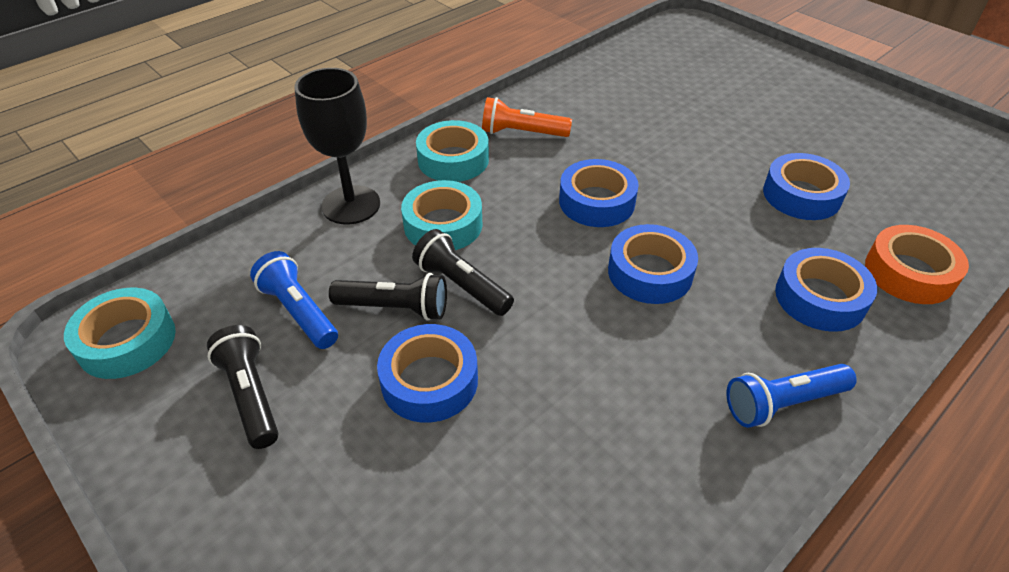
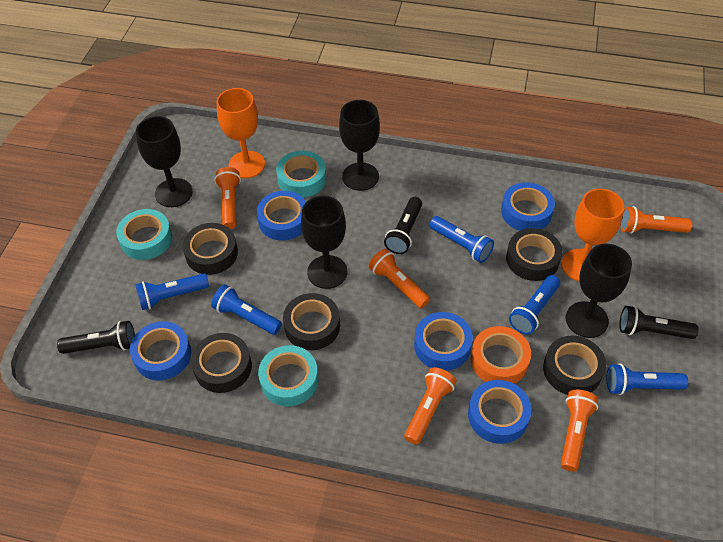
black goblet: [295,68,380,225] = 1 -> [136,116,193,207] [301,196,348,289] [339,100,380,191] [566,244,632,338] = 4
black tape: none = 0 -> [182,223,238,275] [191,333,252,393] [283,293,340,350] [506,228,563,281] [543,336,606,395] = 5
blue flashlight: [250,251,338,349] [726,364,857,428] = 2 -> [135,273,209,310] [211,284,282,335] [429,216,494,263] [509,275,560,334] [606,363,688,395] = 5
orange flashlight: [482,97,572,137] = 1 -> [214,167,241,229] [369,249,430,308] [404,367,457,445] [561,390,598,472] [621,206,692,234] = 5
orange goblet: none = 0 -> [217,88,265,178] [561,188,624,282] = 2

